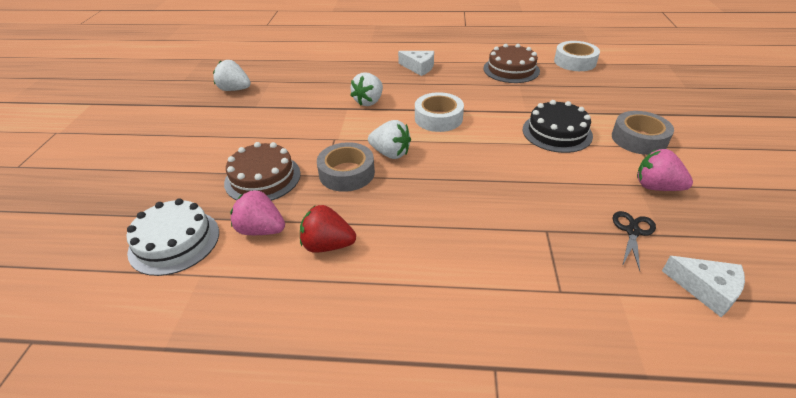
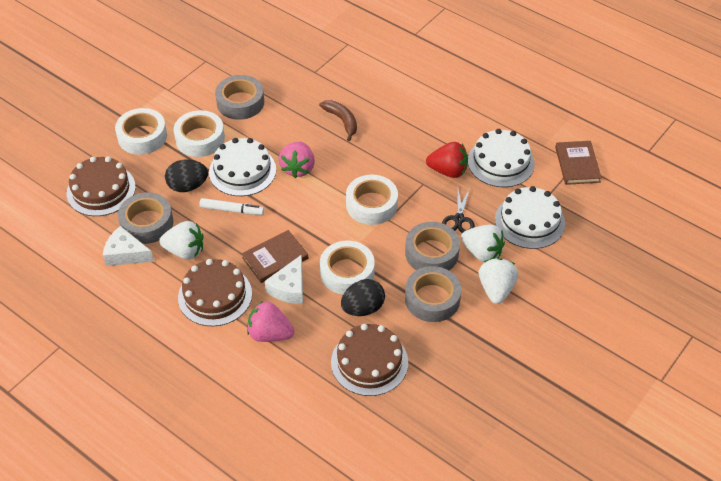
black cake: [522,100,593,153] = 1 -> none = 0
black egg: none = 0 -> [165,160,208,192] [341,279,385,316] = 2
brown banana: none = 0 -> [319,100,357,141] = 1
brown book: none = 0 -> [242,230,308,283] [555,141,602,185] = 2
brown cake: [224,142,301,201] [483,44,540,83] = 2 -> [66,156,136,216] [178,259,252,326] [331,324,408,396] = 3
grey tape: [317,142,375,192] [612,111,674,155] = 2 -> [118,192,173,244] [215,75,264,120] [405,222,460,270] [405,266,461,322] = 4
white cake: [127,198,219,276] = 1 -> [209,138,276,196] [468,129,535,187] [495,186,565,249] = 3
white marker: none = 0 -> [199,198,264,215] = 1
white tape: [415,92,464,132] [554,41,600,71] = 2 -> [115,108,167,155] [174,110,225,157] [320,241,375,295] [346,175,398,225] = 4

